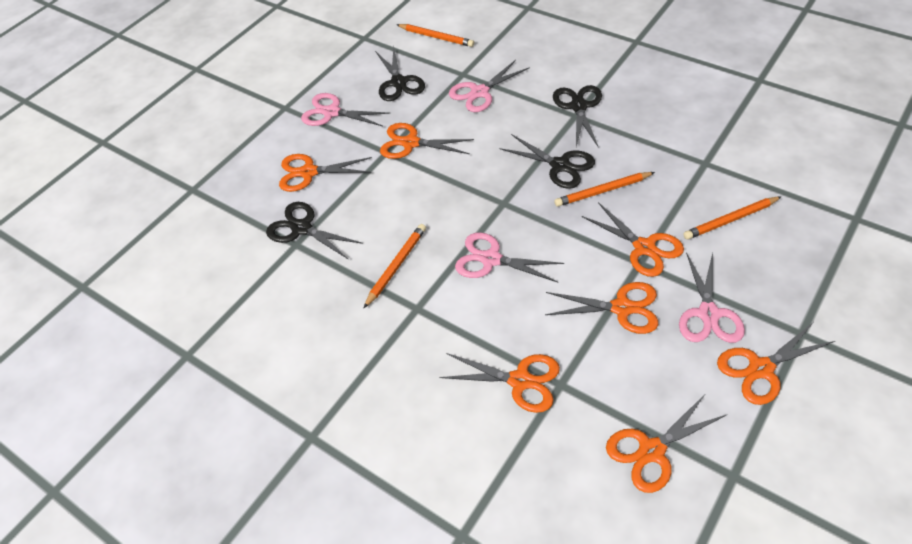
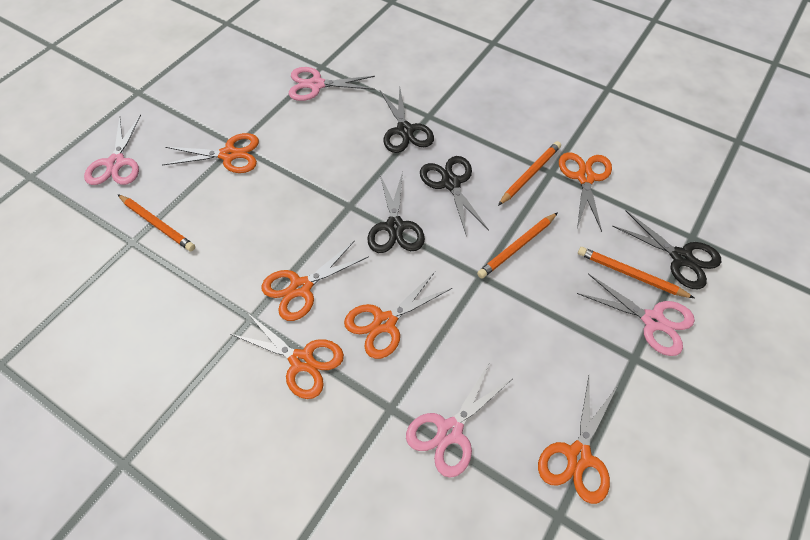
orange scissors: [279,154,372,192] [380,123,474,159] [439,353,560,413] [545,282,658,334] [582,202,684,277] [606,395,728,493] [717,323,835,405] = 7 -> [162,133,259,173] [230,313,344,399] [261,241,369,321] [344,272,452,359] [538,376,617,504] [559,152,612,232] = 6

